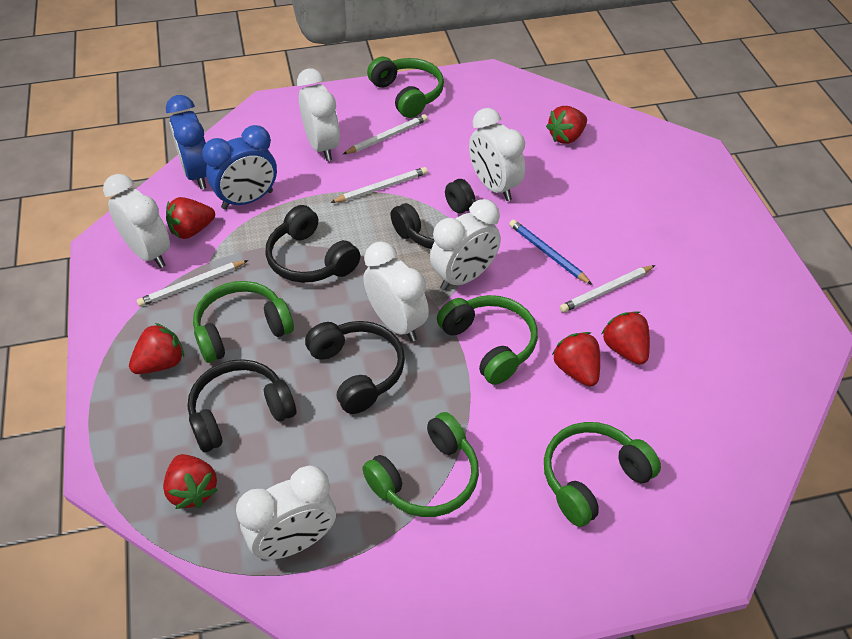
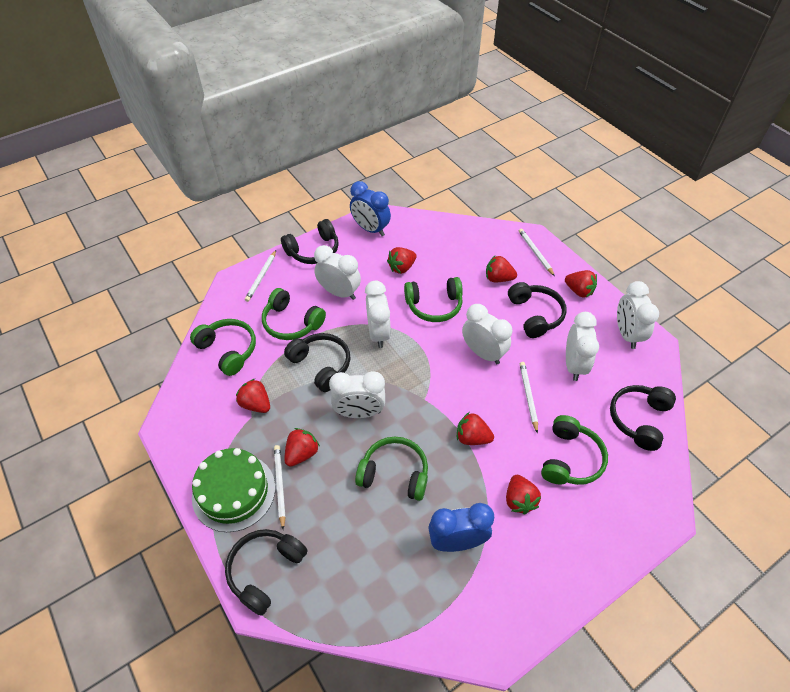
black headphones: [188,359,296,452] [265,205,360,283] [305,321,405,414] [391,179,476,249] = 4 -> [225,529,308,616] [281,219,339,264] [284,333,350,392] [508,282,566,338] [610,385,676,451] = 5
blue pencil: [509,219,592,285] = 1 -> none = 0
green cake: none = 0 -> [192,448,275,532] = 1
red strawberry: [129,323,184,374] [163,454,218,509] [166,197,215,239] [546,106,587,144] [552,332,600,387] [602,311,650,365] = 6 -> [236,378,270,413] [284,428,320,467] [387,247,417,274] [457,412,494,445] [486,256,517,282] [506,475,541,514] [565,270,597,298] = 7

